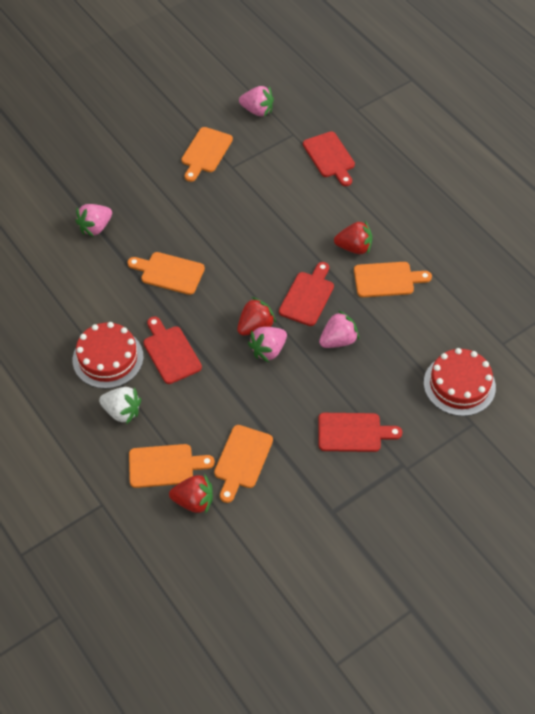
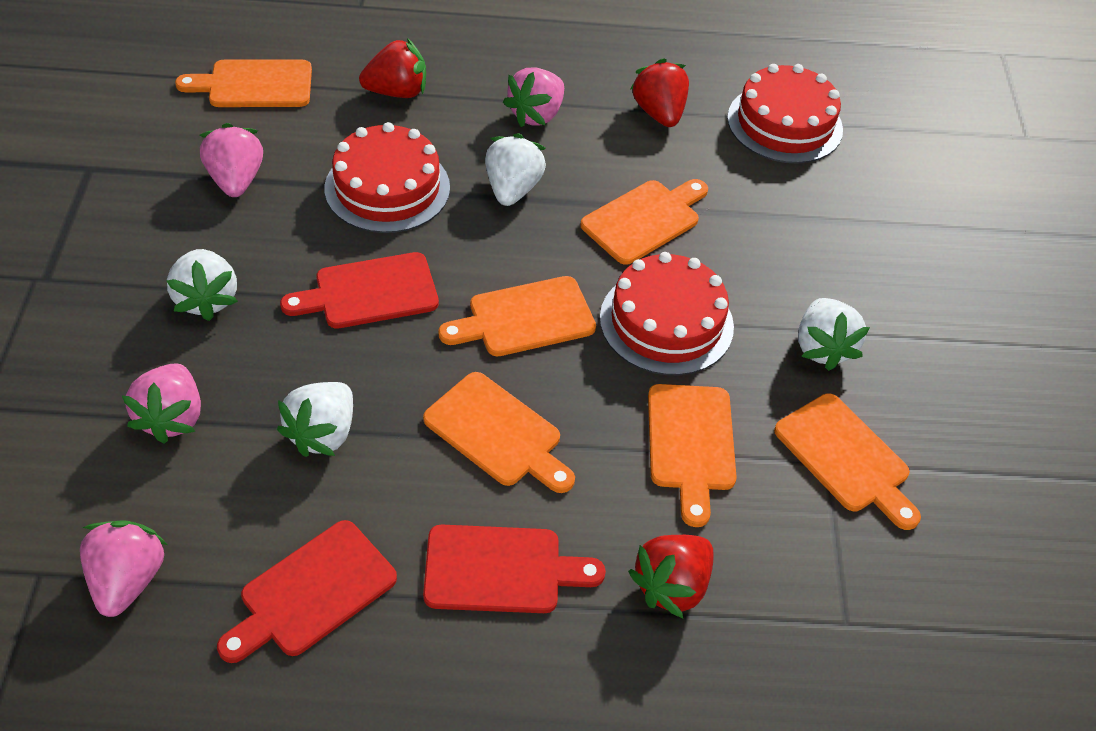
orange cutting board: [127,252,205,295] [129,444,215,488] [181,127,233,182] [214,425,273,503] [354,262,432,297] = 5 -> [175,60,312,107] [423,372,575,493] [438,276,596,356] [580,179,708,265] [648,384,737,527] [774,393,921,530] = 6
red cake: [73,322,144,389] [424,348,496,416] = 2 -> [325,122,450,233] [600,252,734,375] [727,64,843,163] = 3
red cutting board: [143,317,202,384] [279,262,334,326] [303,132,355,186] [318,413,402,452] = 4 -> [217,520,397,663] [280,252,439,329] [423,525,606,613] = 3
white strawberry: [99,387,141,425] = 1 -> [167,249,238,321] [277,382,353,457] [485,133,546,206] [798,298,870,371] = 4

